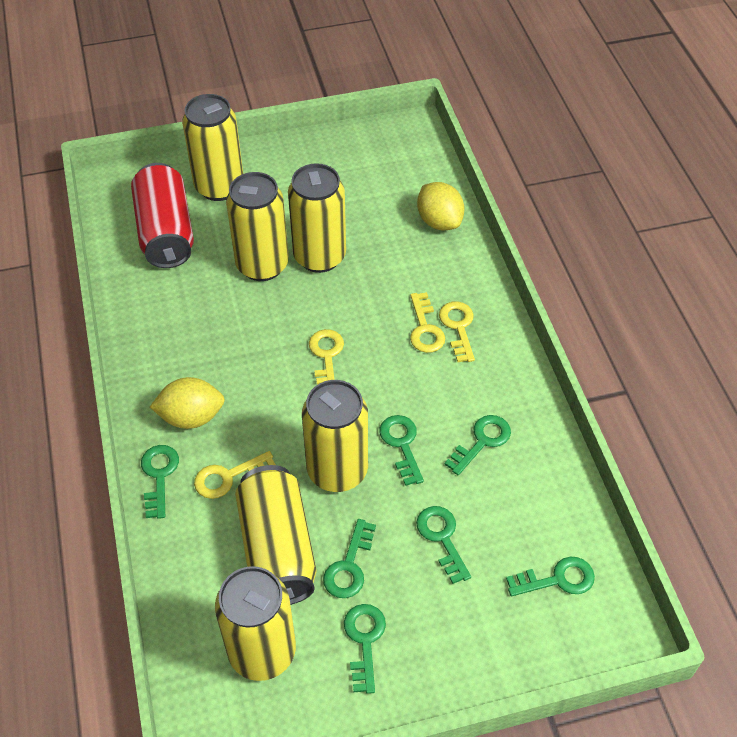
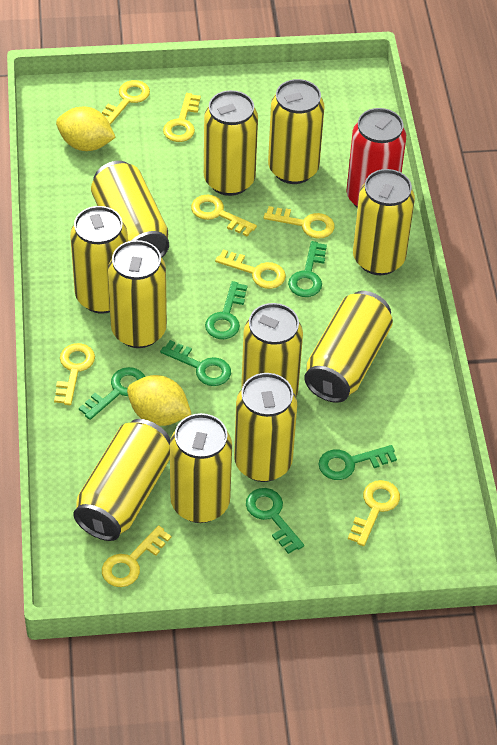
green key: [141,445,179,519] [323,519,376,598] [344,604,386,694] [379,415,424,486] [416,506,471,584] [445,415,511,476] [506,557,595,596] = 7 -> [79,367,145,420] [160,340,231,386] [205,281,248,339] [246,488,304,554] [288,241,327,297] [318,445,397,480] = 6
yellow can: [182,94,243,201] [215,566,296,681] [226,172,289,281] [235,465,317,605] [288,163,346,273] [302,380,368,492] = 6 -> [70,206,128,314] [73,419,170,541] [91,161,169,257] [108,240,167,348] [170,413,232,523] [204,90,258,196] [234,373,297,482] [241,303,303,396] [268,79,325,184] [304,291,393,403] [353,169,415,275] = 11
yellow key: [194,451,276,499] [309,329,344,385] [410,292,445,353] [439,301,475,362] = 4 -> [54,343,95,405] [102,80,150,125] [102,525,171,587] [163,93,201,142] [191,195,257,236] [215,249,286,289] [263,206,335,239] [348,480,400,546] = 8

